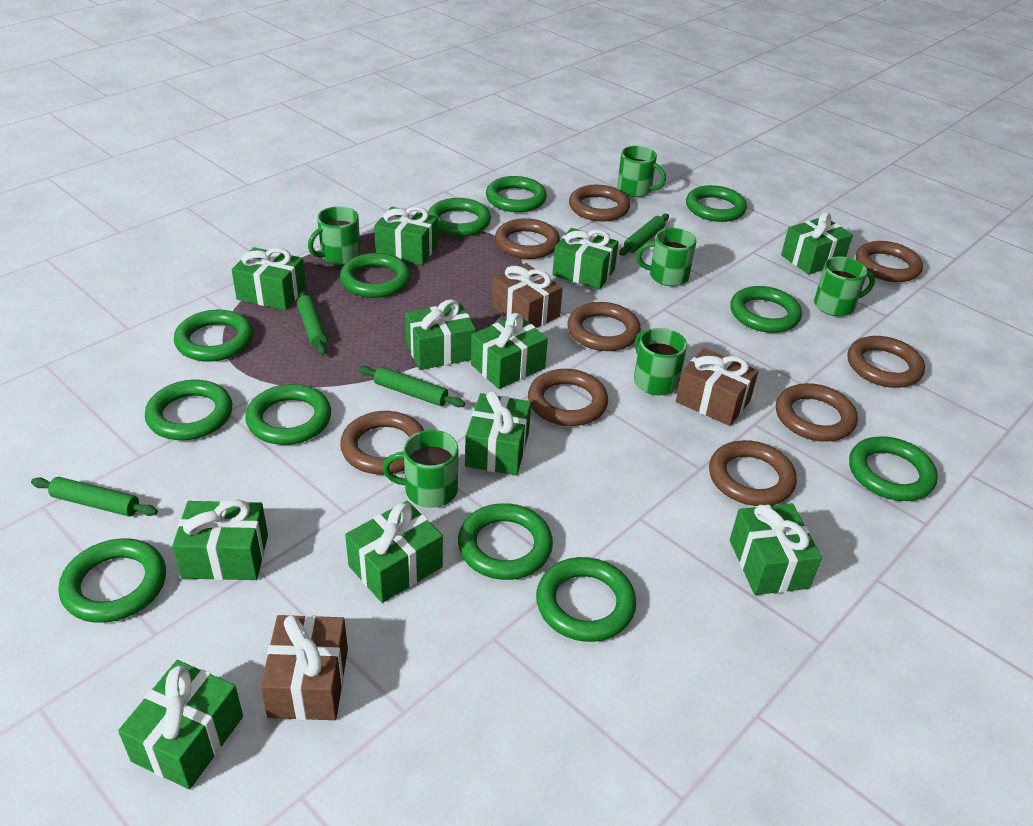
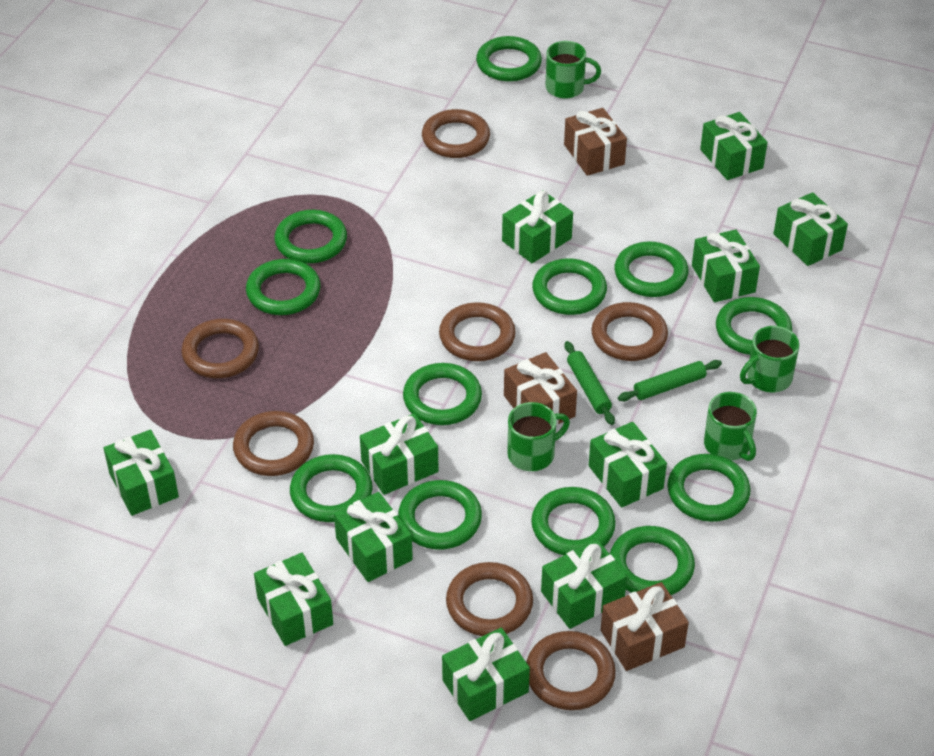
brown ring: [340,411,424,474] [495,218,560,259] [528,369,608,426] [567,302,641,351] [569,185,630,221] [709,440,797,506] [776,383,858,442] [848,336,925,388] [856,241,923,282] = 9 -> [181,319,259,378] [233,411,314,476] [422,109,490,158] [439,302,516,361] [446,562,533,636] [526,631,616,710] [591,302,668,361] = 7
green mug: [308,206,361,265] [382,430,458,508] [617,146,666,197] [634,328,687,395] [636,228,696,286] [814,257,875,317] = 6 -> [507,402,570,471] [546,41,601,99] [704,392,757,461] [740,326,800,392] = 4
green rolling pin: [31,477,158,517] [297,289,328,356] [358,366,465,407] [619,214,669,256] = 4 -> [565,341,615,425] [618,360,722,401] = 2

